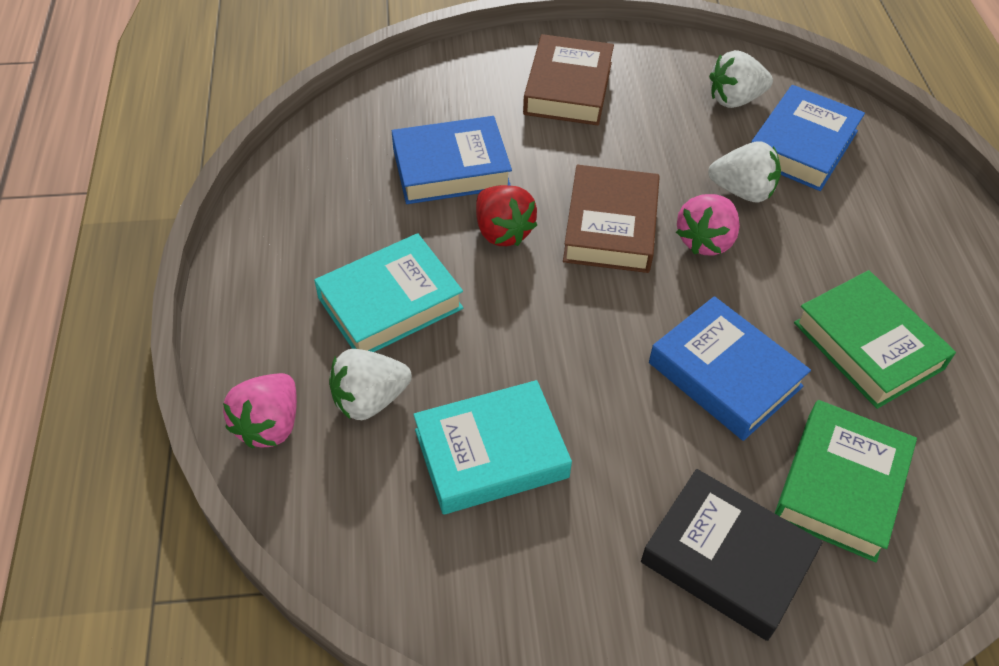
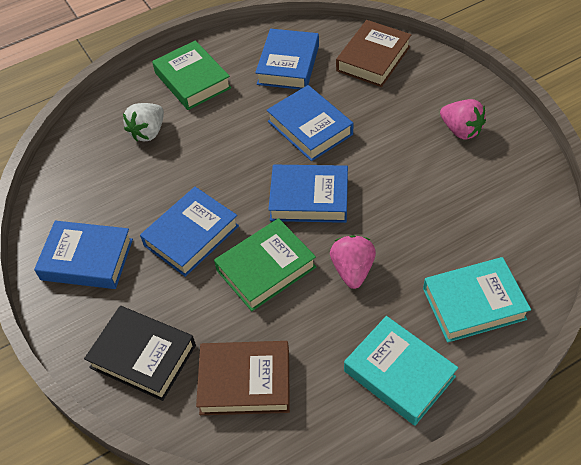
blue book: [392,116,512,204] [649,296,811,441] [751,85,865,191] = 3 -> [34,221,133,289] [140,187,239,277] [255,29,319,90] [267,85,353,161] [268,165,348,223] = 5
red strawberry: [476,185,537,246] = 1 -> none = 0
white strawberry: [329,349,412,420] [708,141,781,202] [709,50,773,108] = 3 -> [123,103,164,142] = 1

